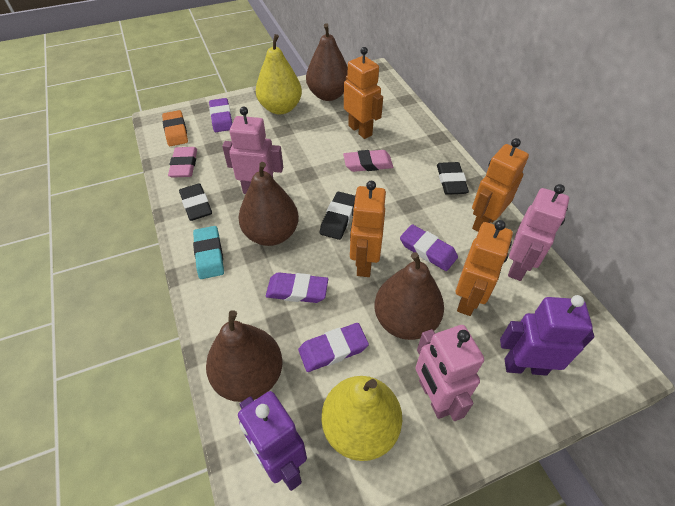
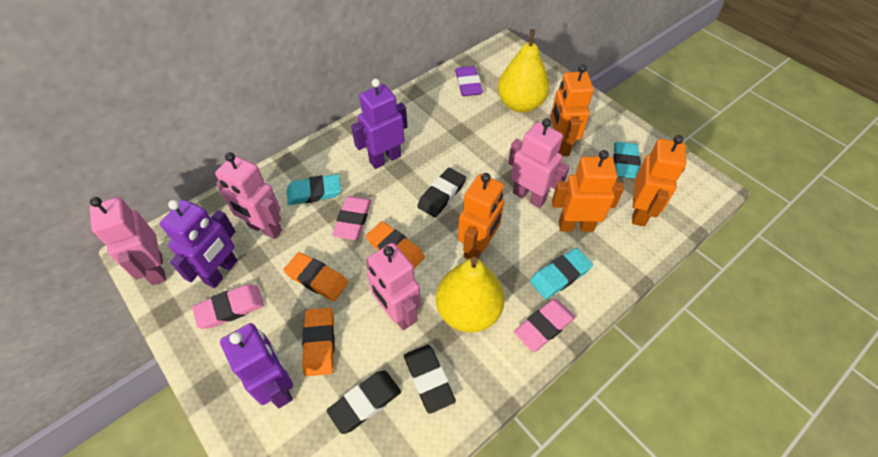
brown pear: [206,310,282,402] [238,162,299,246] [306,23,348,101] [374,252,444,340] = 4 -> none = 0
orange eraser: [162,110,188,146] = 1 -> [284,252,348,301] [302,308,335,376] [366,221,425,268] = 3
pink eraser: [168,147,197,178] [343,150,393,172] = 2 -> [192,284,264,329] [332,196,371,240] [514,299,575,352] = 3
pink robot: [222,107,283,194] [415,325,484,421] [508,184,569,281] = 3 -> [90,197,166,286] [215,152,282,239] [366,243,421,330] [508,118,570,208] = 4
purple eraser: [209,98,232,132] [266,272,328,303] [298,323,369,372] [400,224,458,271] = 4 -> [455,66,483,96] = 1
purple robot: [238,391,307,491] [500,295,594,376] = 2 -> [160,200,238,288] [220,323,293,408] [351,79,407,169] = 3
turquoise eraser: [193,226,224,279] = 1 -> [287,174,341,205] [530,248,593,299] [613,142,641,179] = 3

